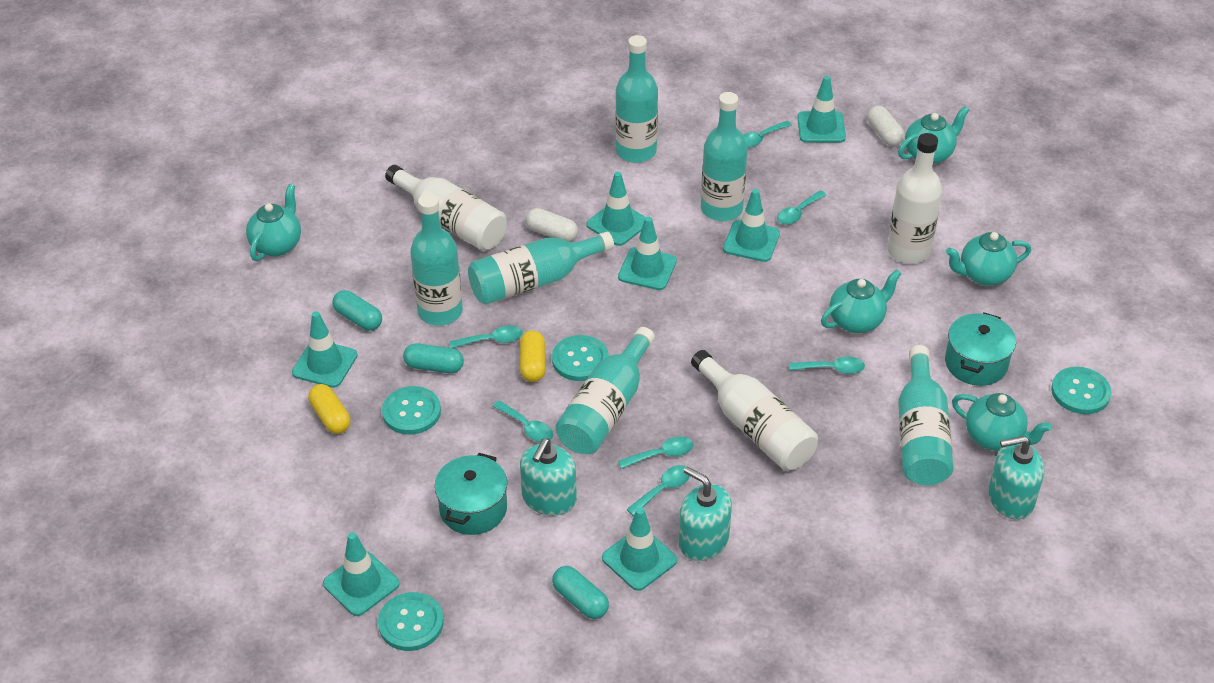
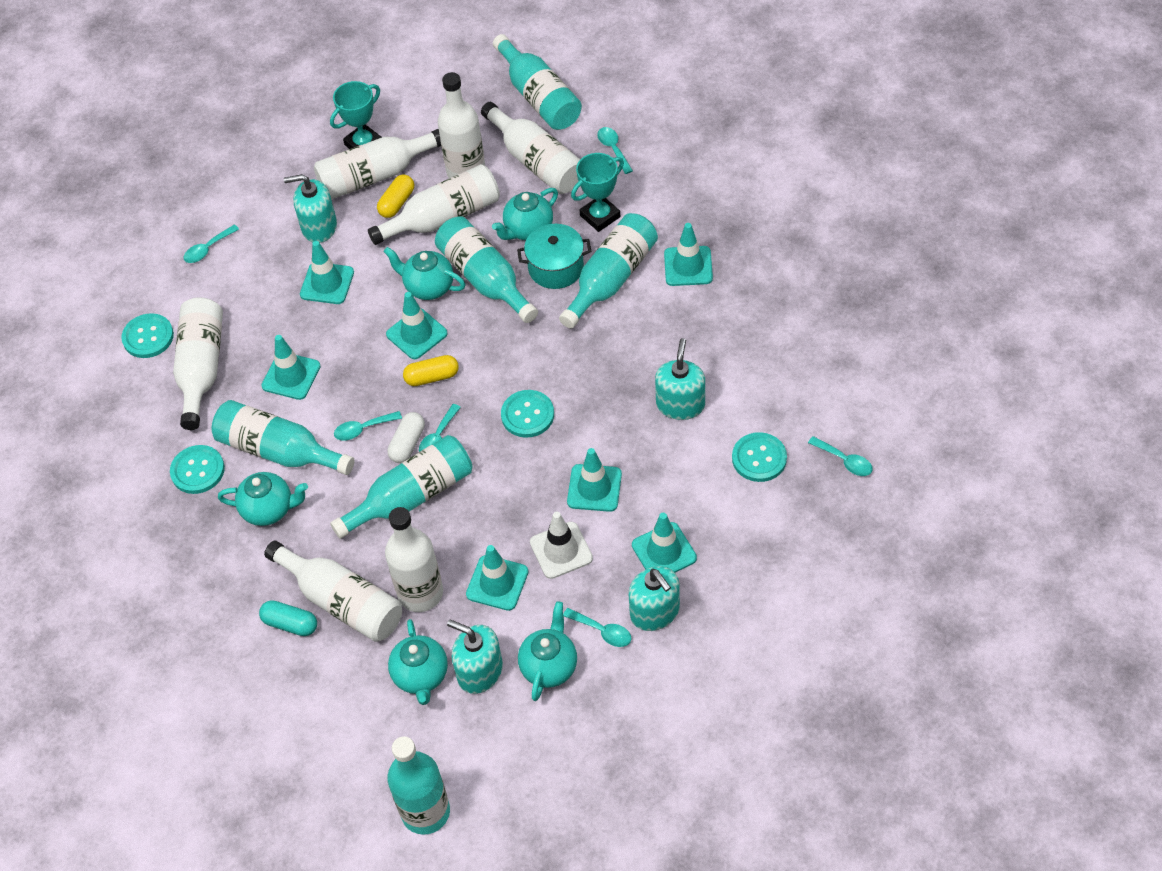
turquoise capsule: [333,290,382,331] [403,343,464,373] [552,566,609,619] = 3 -> [259,600,317,636] = 1
turquoise pot: [434,453,507,535] [945,312,1016,386] = 2 -> [517,224,591,289] = 1
turquoise soap dispenser: [520,438,577,516] [678,467,732,561] [988,436,1044,520] = 3 -> [284,174,337,243] [447,620,503,694] [629,566,680,631] [655,338,705,420] = 4
turquoise spoon: [450,326,523,348] [492,400,553,442] [618,437,693,469] [626,465,690,516] [743,121,792,148] [777,190,827,225] [790,357,865,374] = 7 -> [184,225,239,263] [334,411,402,441] [419,404,461,452] [563,608,631,647] [597,127,633,174] [808,436,873,476] = 6
turquoise trophy: none = 0 -> [330,81,382,149] [571,153,624,232] = 2
white bottle: [385,165,507,251] [691,350,818,471] [887,133,942,264] = 3 -> [173,297,223,430] [264,540,402,642] [314,129,441,200] [368,164,500,245] [385,507,443,612] [438,72,485,178] [481,102,580,194] = 7
white capsule: [526,208,578,242] [867,106,905,146] = 2 -> [388,412,425,463] = 1
white traffic cone: none = 0 -> [530,512,593,579] = 1

